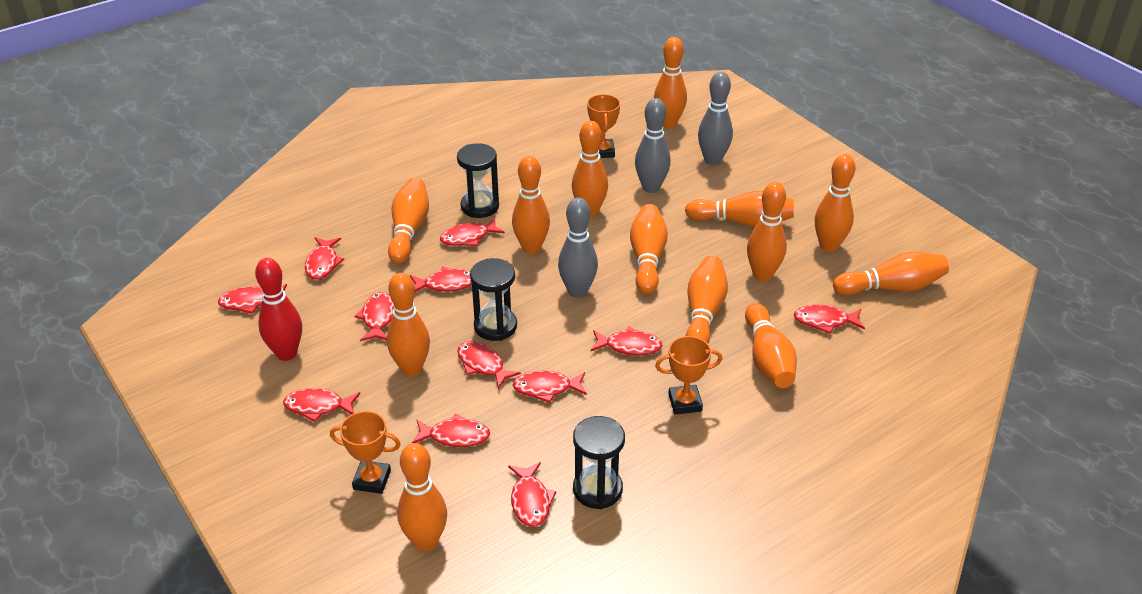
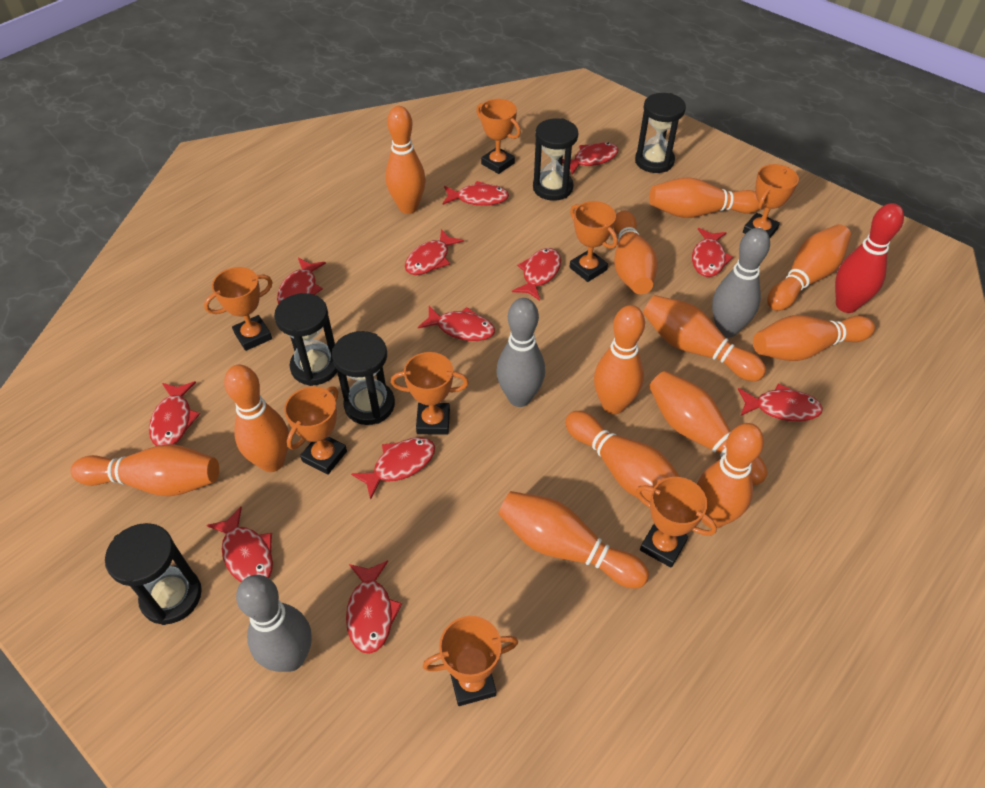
black hourglass: [457,143,499,218] [470,258,517,341] [573,416,625,509] = 3 -> [105,523,202,625] [274,293,337,386] [332,331,395,425] [533,118,578,201] [635,93,686,173] = 5
orange trophy: [330,411,401,494] [587,94,620,158] [655,336,722,415] = 3 -> [204,267,273,351] [284,386,347,475] [391,352,469,435] [423,616,518,706] [476,99,521,174] [569,201,618,282] [636,477,717,567] [743,164,799,238] = 8

